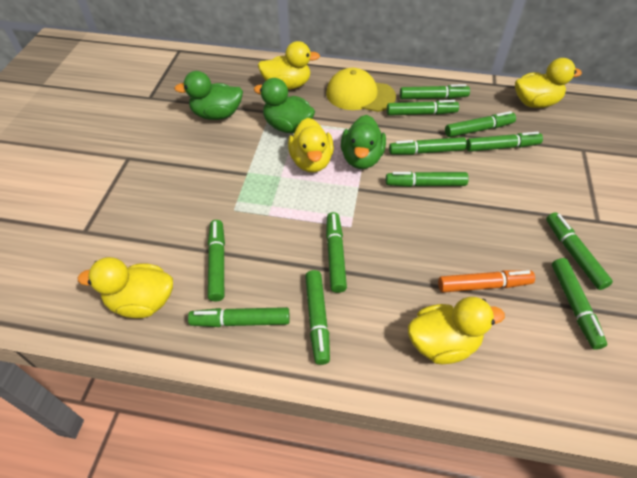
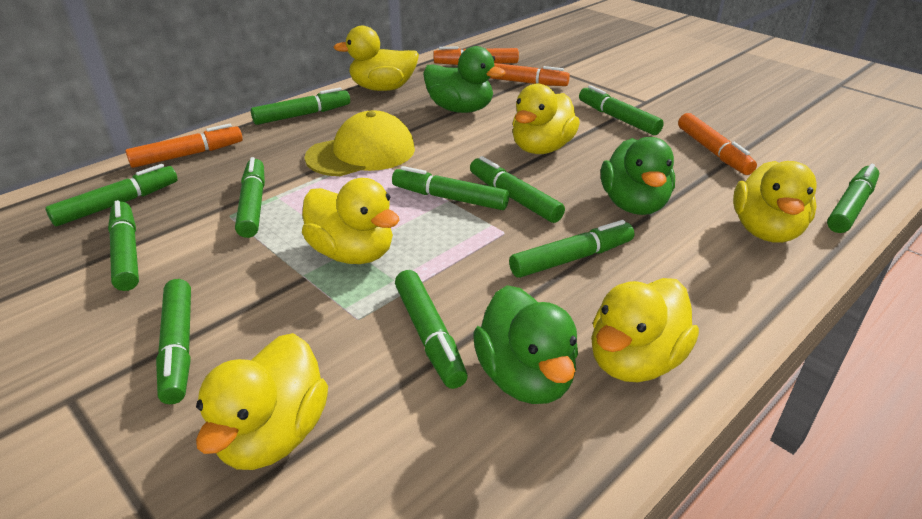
green marker: [188,307,289,327] [208,220,225,301] [305,270,330,365] [326,212,347,293] [386,171,469,187] [387,100,459,116] [389,137,467,155] [400,84,470,99] [445,111,516,137] [466,132,543,152] [546,212,613,290] [552,258,607,350] = 12 -> [46,164,177,226] [108,200,139,291] [156,279,191,404] [235,157,265,238] [251,88,350,125] [392,166,509,210] [395,270,468,389] [470,156,565,223] [509,220,634,278] [579,85,664,135] [827,164,879,233] = 11
orange marker: [438,270,535,292] = 1 -> [125,124,243,168] [433,46,519,65] [490,63,570,86] [678,113,757,175] = 4
yellow duck: [78,257,173,318] [258,41,320,90] [288,118,334,173] [408,297,505,364] [515,58,582,108] = 5 -> [196,333,328,470] [302,178,400,264] [333,26,419,91] [512,84,580,154] [591,278,699,382] [733,161,817,243] = 6

